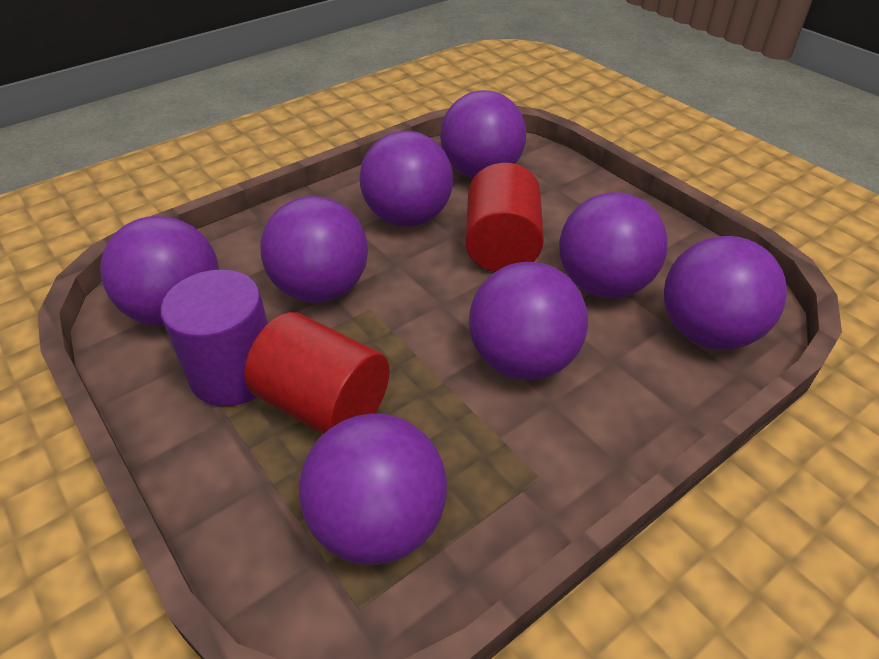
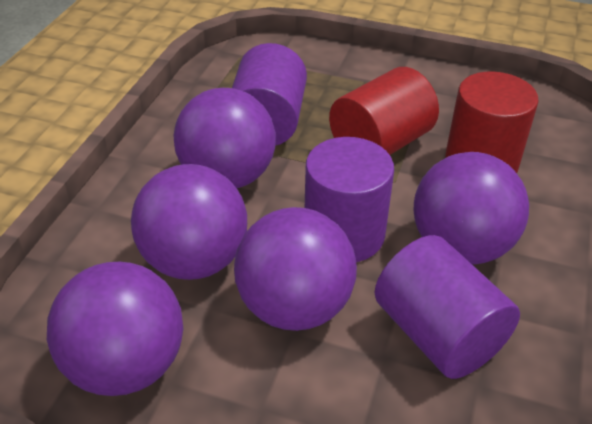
purple ball: [100,216,219,326] [261,196,368,303] [299,414,447,565] [359,131,453,227] [440,90,526,178] [469,262,588,380] [559,192,668,298] [664,236,787,350] = 8 -> [47,262,183,396] [131,164,247,280] [173,88,276,188] [234,207,357,331] [414,152,529,264] = 5
purple cylinder: [161,270,268,406] = 1 -> [232,43,307,146] [305,137,394,262] [375,235,520,379] = 3

